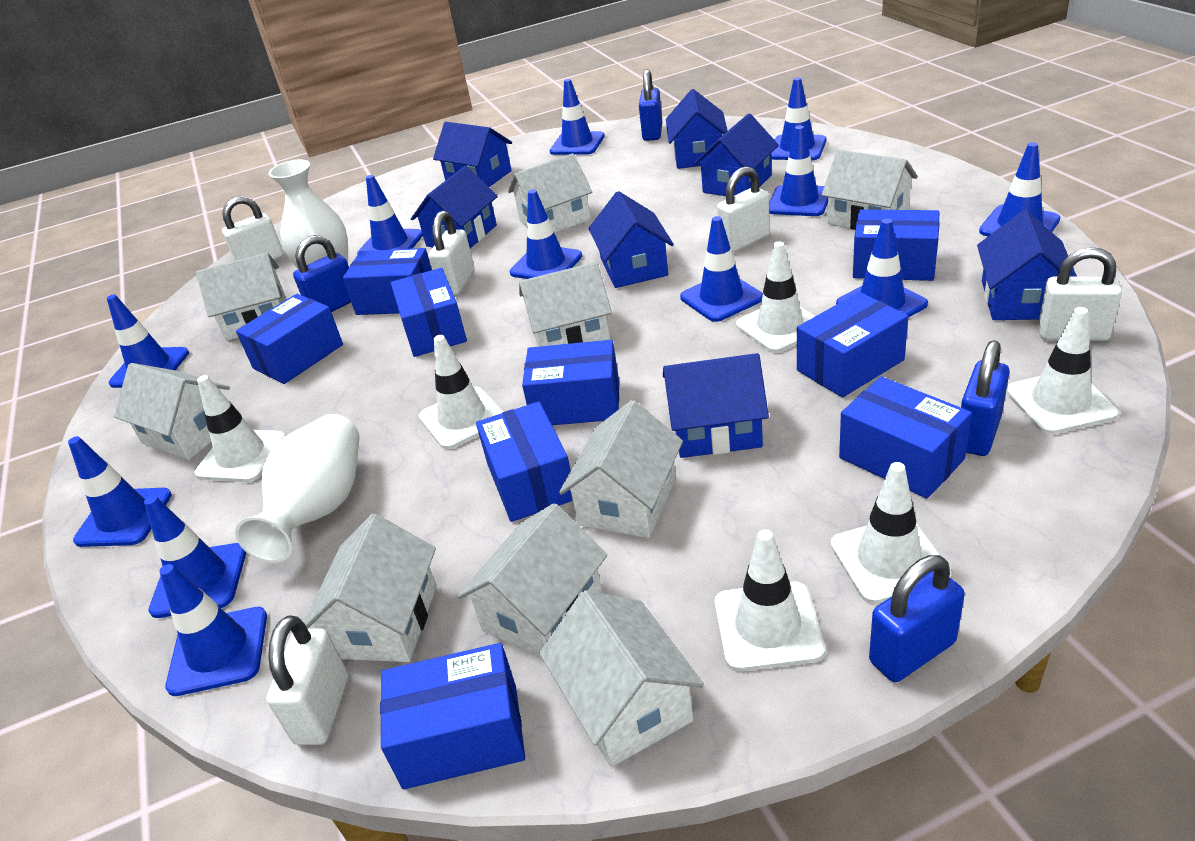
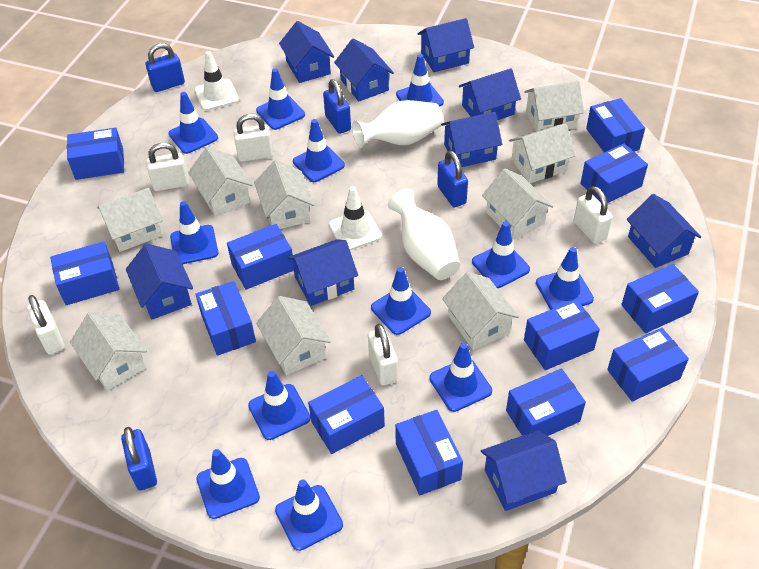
blue box: [236,294,343,384] [343,248,432,315] [380,643,525,789] [391,268,467,357] [476,402,573,522] [522,340,619,425] [797,292,908,398] [839,377,972,498] [853,209,940,281] = 9 -> [50,242,119,305] [67,128,124,180] [195,281,256,356] [227,224,294,290] [308,375,385,454] [395,410,463,495] [506,368,586,436] [524,299,600,370] [580,143,648,203] [586,98,645,152] [607,328,689,402] [621,264,699,333] = 12
blue house: [411,166,498,249] [433,122,512,187] [588,191,674,288] [663,353,769,458] [666,89,728,169] [693,114,779,196] [977,210,1077,320] = 7 -> [126,244,193,319] [279,21,334,83] [288,239,358,306] [334,38,394,101] [417,18,474,72] [441,112,502,167] [459,68,521,120] [481,430,567,511] [626,194,701,268] = 9
white traffic cone: [195,375,286,482] [419,335,504,449] [715,529,825,671] [736,241,815,353] [831,462,951,604] [1006,307,1119,434] = 6 -> [195,51,239,111] [329,186,382,250] = 2

